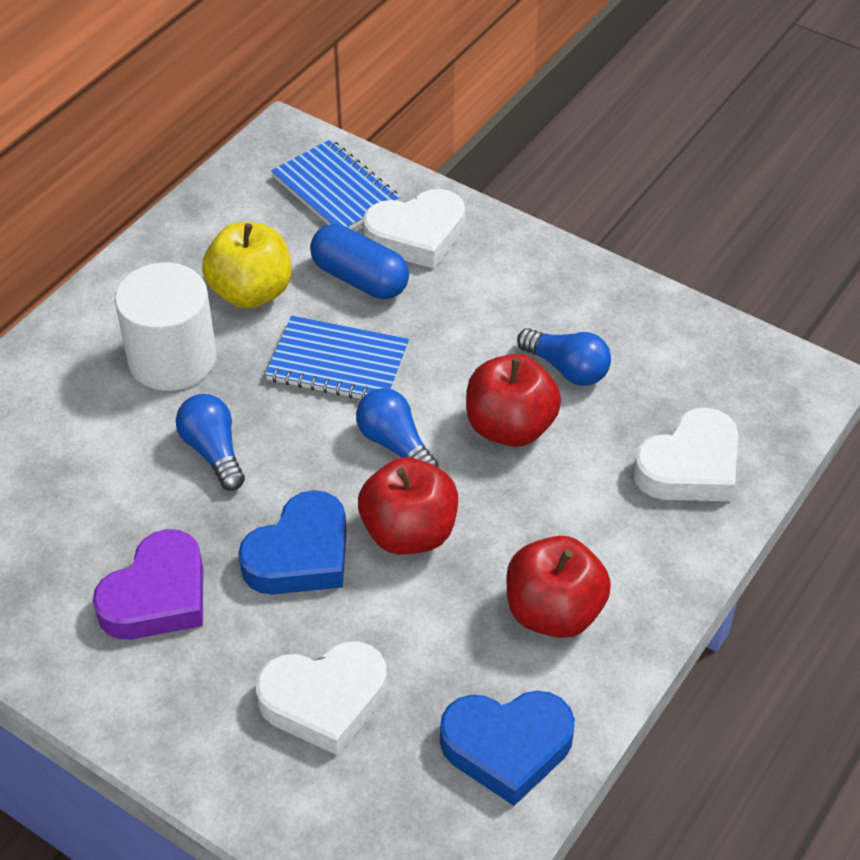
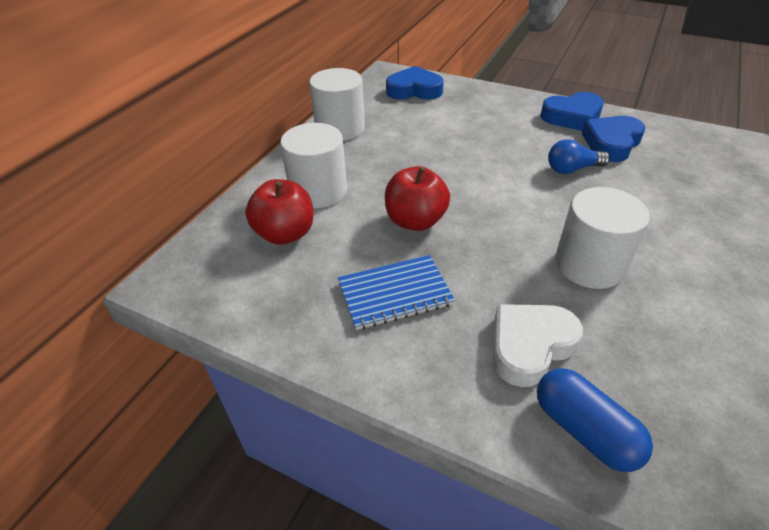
blue heart: [238,490,347,594] [440,691,575,806] = 2 -> [386,66,444,100] [540,92,604,131] [582,116,646,162] = 3
blue light bulb: [176,394,245,491] [356,388,439,467] [517,328,611,386] = 3 -> [548,139,610,174] = 1
blue notebook: [265,316,409,399] [271,139,400,229] = 2 -> [338,255,455,330] = 1
purple heart: [92,529,203,640] = 1 -> none = 0
red apple: [358,457,458,555] [466,354,561,447] [506,536,611,638] = 3 -> [245,179,314,245] [385,166,450,231] = 2
white cylinder: [115,263,217,391] = 1 -> [280,123,347,208] [309,68,365,141] [555,187,650,289] = 3
white heart: [256,641,387,755] [363,189,465,269] [633,407,738,501] = 3 -> [493,304,583,387] = 1
yellow apple: [202,222,291,308] = 1 -> none = 0

